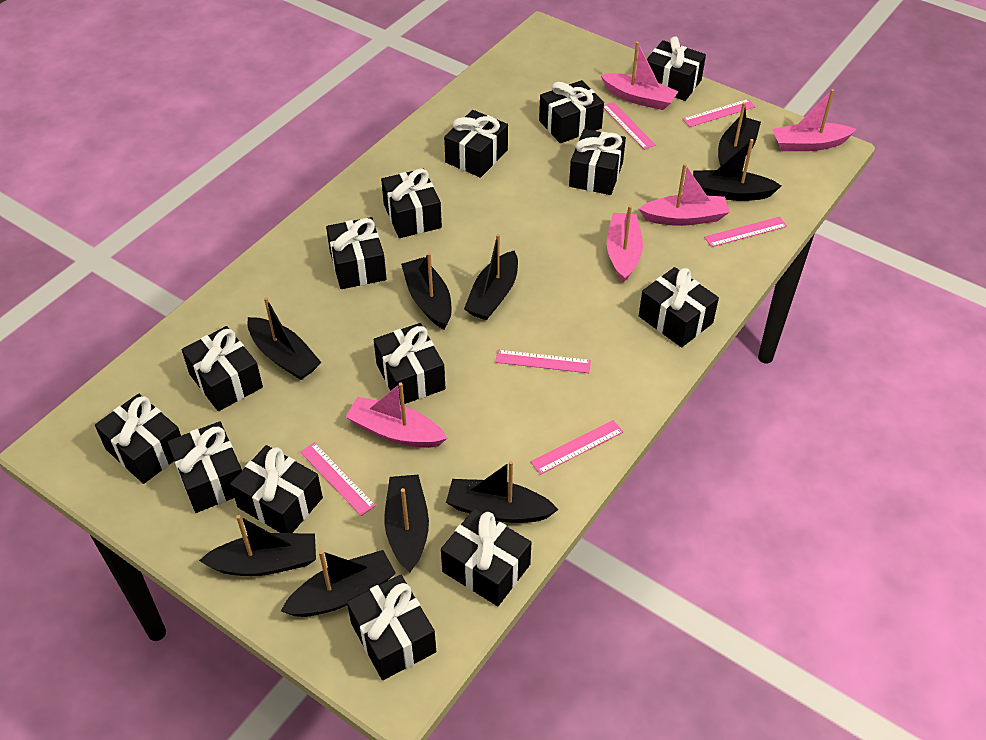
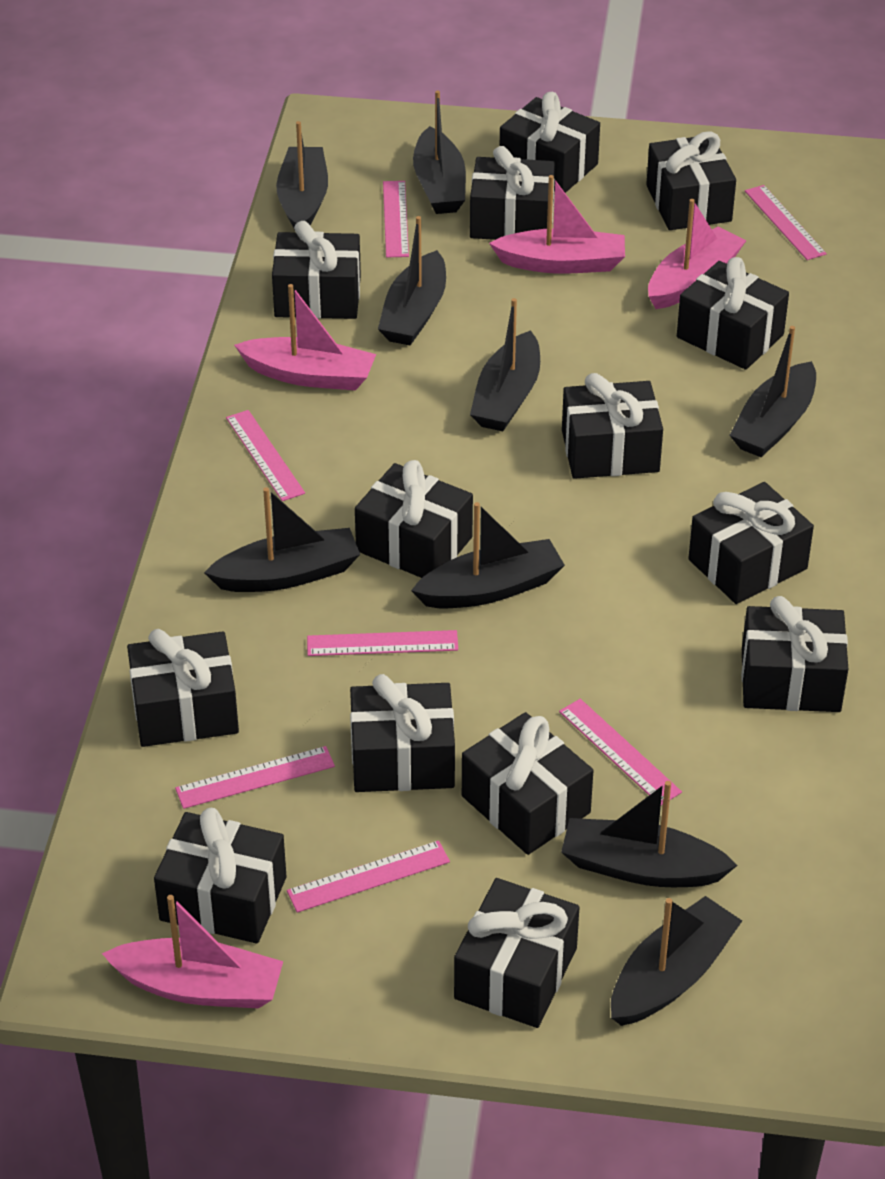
pink boat: [345,382,447,448] [600,42,679,110] [607,205,643,283] [639,164,730,226] [772,89,857,151] = 5 -> [102,895,283,1008] [234,284,376,390] [489,175,625,274] [648,199,747,309] = 4
pink ruler: [300,442,376,516] [495,350,591,373] [531,420,623,475] [604,102,656,150] [683,99,756,127] [704,217,787,247] = 6 -> [175,746,335,809] [226,410,305,501] [287,840,450,913] [307,630,458,656] [383,181,409,257] [559,699,682,805] [745,185,827,260] = 7

